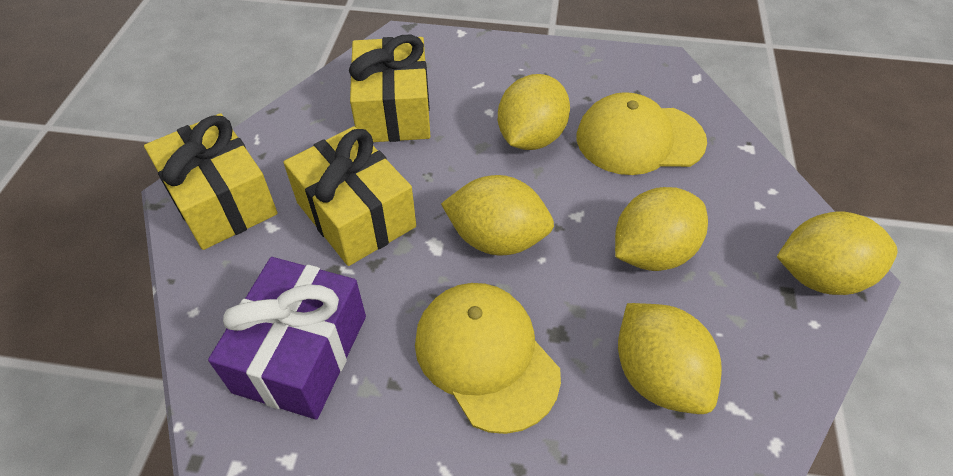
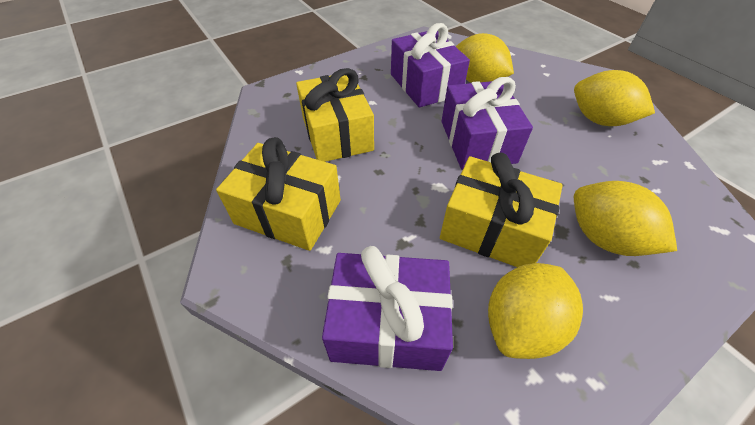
purple gift: [208,257,366,420] = 1 -> [322,246,453,371] [391,23,470,107] [441,77,533,170] = 3
yellow cap: [415,283,561,434] [577,92,707,175] = 2 -> none = 0
yellow lemon: [441,175,554,255] [498,74,570,150] [615,187,708,271] [618,303,722,414] [777,211,897,295] = 5 -> [456,33,514,83] [488,263,583,359] [574,70,655,126] [574,181,677,256] = 4

